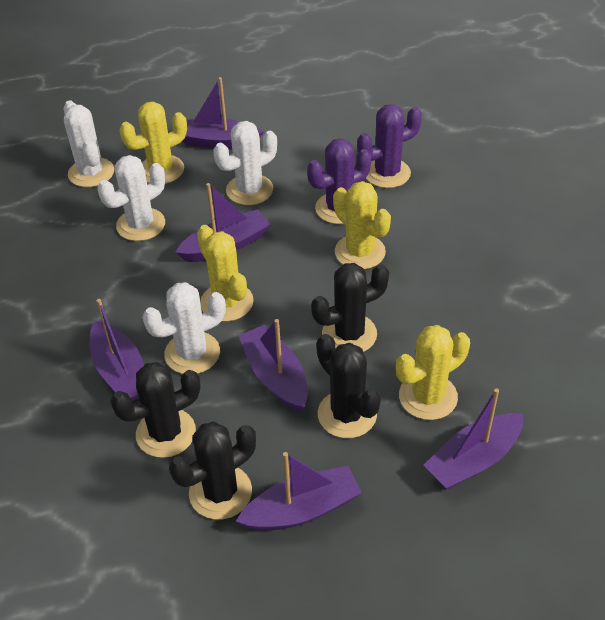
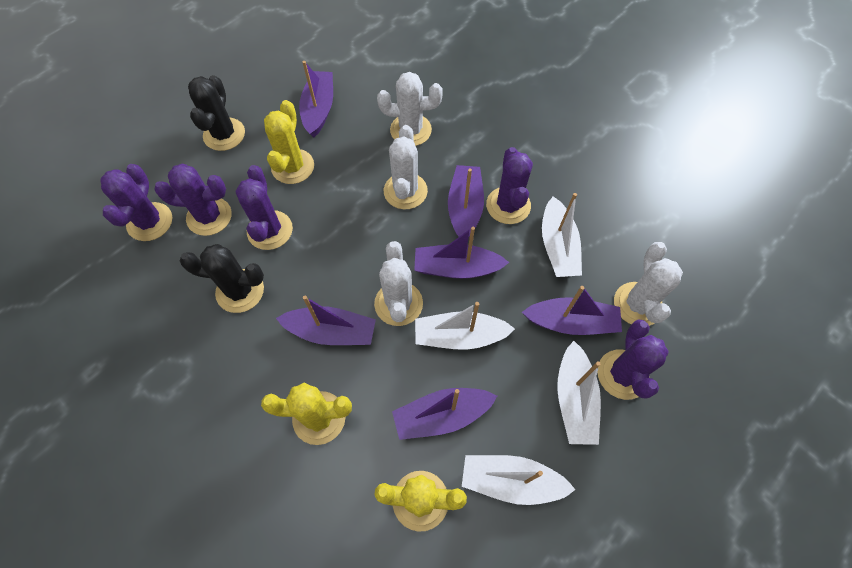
black cactus: [110,362,200,458] [169,421,256,520] [311,263,389,352] [316,334,381,438] = 4 -> [180,244,264,313] [188,75,245,151] = 2
purple cactus: [307,139,371,224] [357,104,422,188] = 2 -> [100,164,172,241] [154,164,232,236] [235,165,293,250] [486,147,533,224] [597,320,669,400] = 5
white boat: none = 0 -> [415,302,515,350] [462,455,576,505] [542,193,582,277] [557,341,601,445] = 4
yellow cactus: [119,102,187,184] [197,225,254,322] [333,181,391,269] [396,325,470,420] = 4 -> [261,383,352,445] [264,100,314,184] [374,471,467,532] = 3

